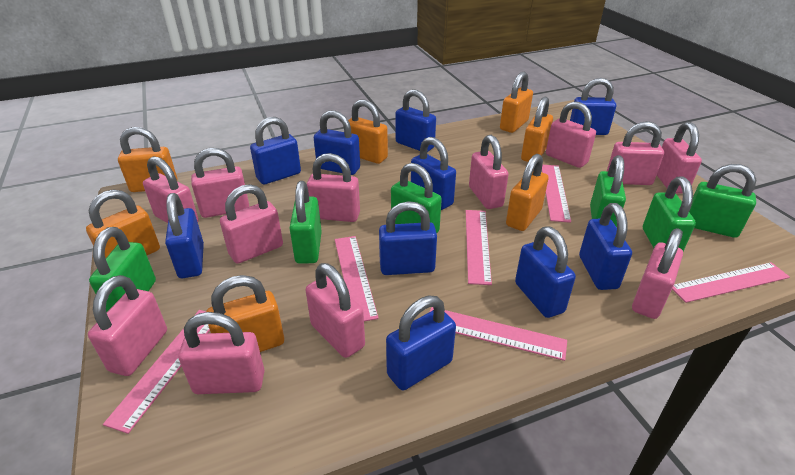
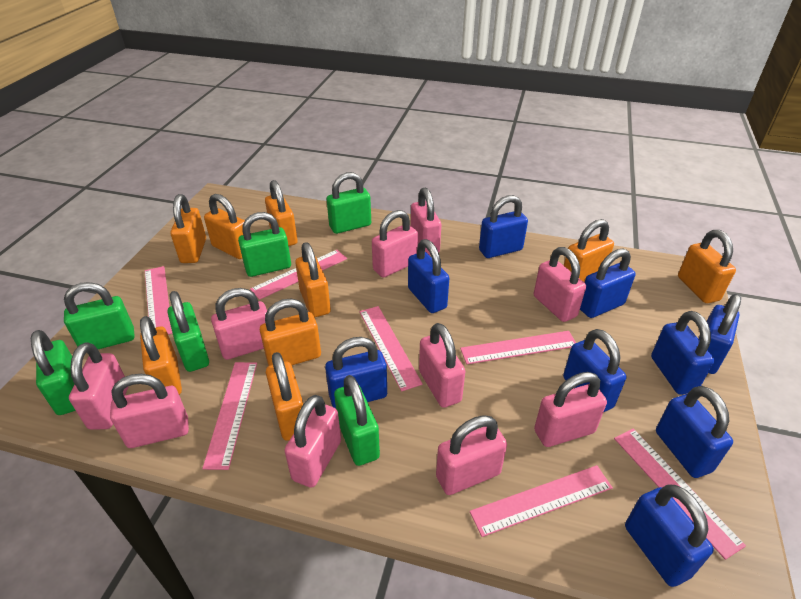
blue padlock: [165,193,204,278] [250,117,301,185] [314,110,360,175] [379,201,437,275] [386,296,456,390] [396,89,436,152] [411,137,456,210] [515,226,576,318] [570,78,616,135] [579,203,632,290] = 10 -> [325,337,387,408] [408,239,449,313] [479,195,528,258] [563,329,626,412] [580,248,636,318] [625,484,714,587] [651,311,714,395] [656,386,733,478] [699,294,741,374] = 9
orange padlock: [86,189,160,258] [118,127,178,192] [206,275,284,352] [348,99,388,164] [500,72,533,133] [506,154,549,231] [521,97,553,162] = 7 -> [140,316,182,395] [170,194,206,263] [204,194,245,259] [260,299,321,366] [265,180,298,246] [266,352,303,441] [295,242,331,317] [564,219,614,282] [678,230,736,303] = 9
pink padlock: [88,275,167,376] [143,156,199,223] [178,312,265,394] [191,148,249,218] [220,184,283,264] [306,263,365,358] [307,153,360,222] [469,135,509,209] [546,101,596,168] [607,121,664,185] [632,228,683,319] [657,122,702,194] = 12 -> [69,343,128,430] [110,374,189,448] [211,288,267,360] [284,395,341,488] [372,210,418,278] [411,187,441,255] [419,323,465,408] [436,415,507,495] [534,247,586,322] [534,372,607,447] = 10
pink ruler: [103,310,210,434] [335,236,379,321] [430,307,567,361] [466,210,492,285] [542,165,571,223] [672,262,790,303] = 6 -> [145,266,172,335] [202,362,257,470] [250,250,347,300] [360,306,423,392] [460,331,576,364] [470,465,613,537] [614,429,746,560] = 7

